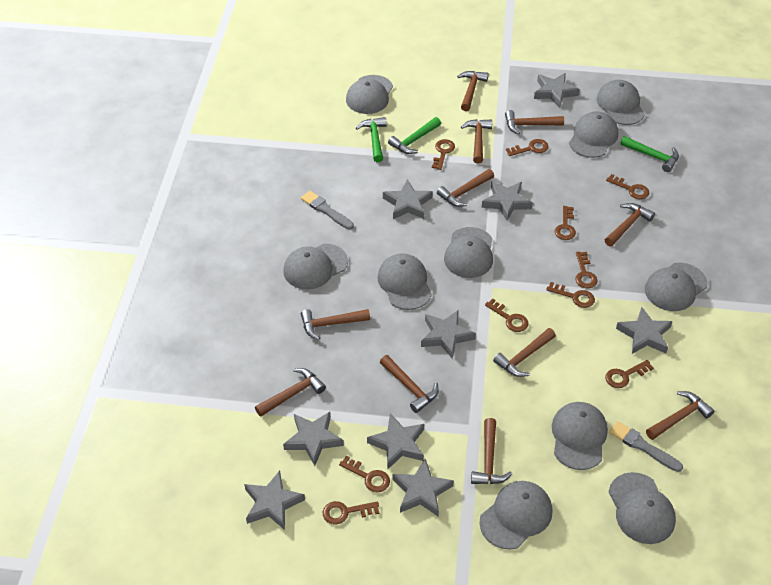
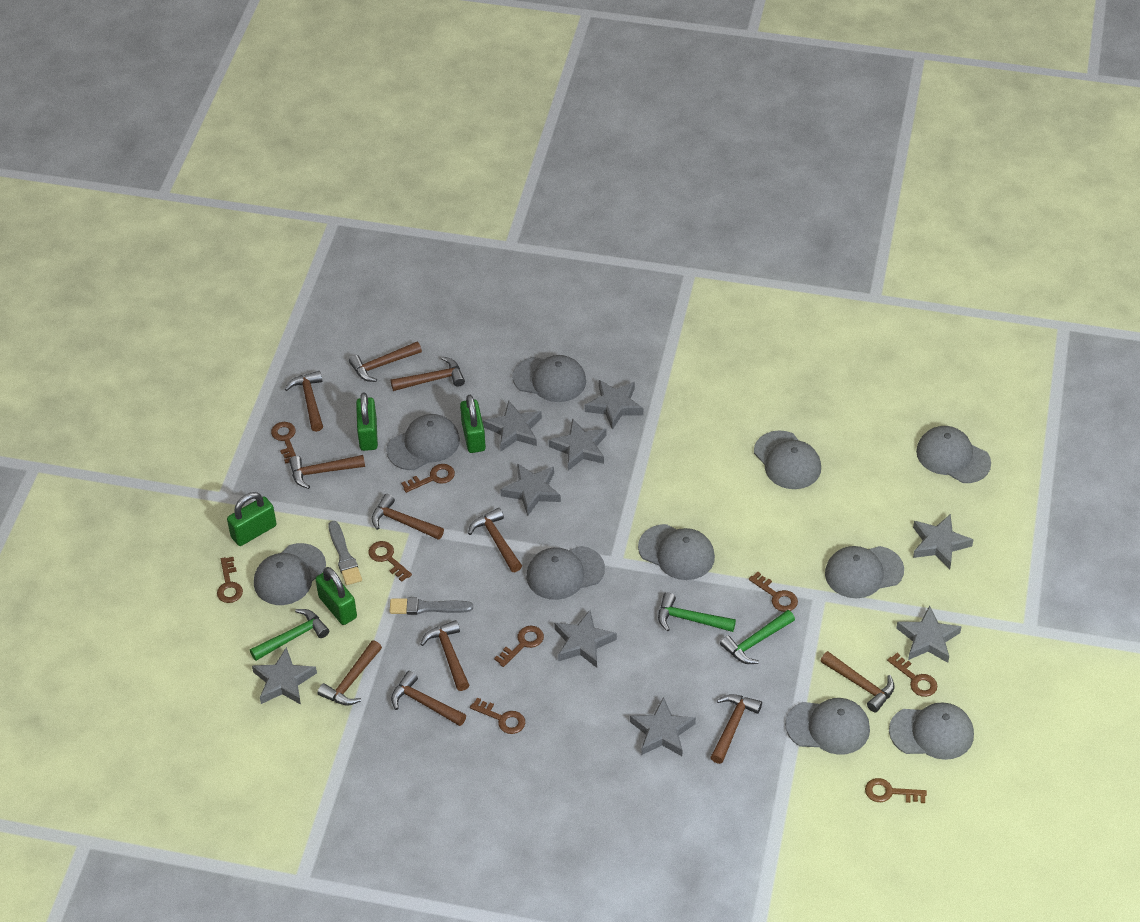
brown key: [323,501,379,525] [339,455,390,492] [432,139,455,170] [485,298,528,332] [506,139,549,156] [546,282,595,308] [555,206,576,240] [575,252,598,288] [605,360,654,388] [606,174,649,199] = 10 -> [217,557,243,603] [271,422,296,464] [368,541,412,582] [401,464,455,493] [470,698,525,734] [494,626,544,667] [749,572,798,612] [865,778,927,803] [887,653,937,697] = 9
green padlock: none = 0 -> [227,492,277,546] [316,567,357,625] [356,392,378,451] [460,395,486,453] = 4

